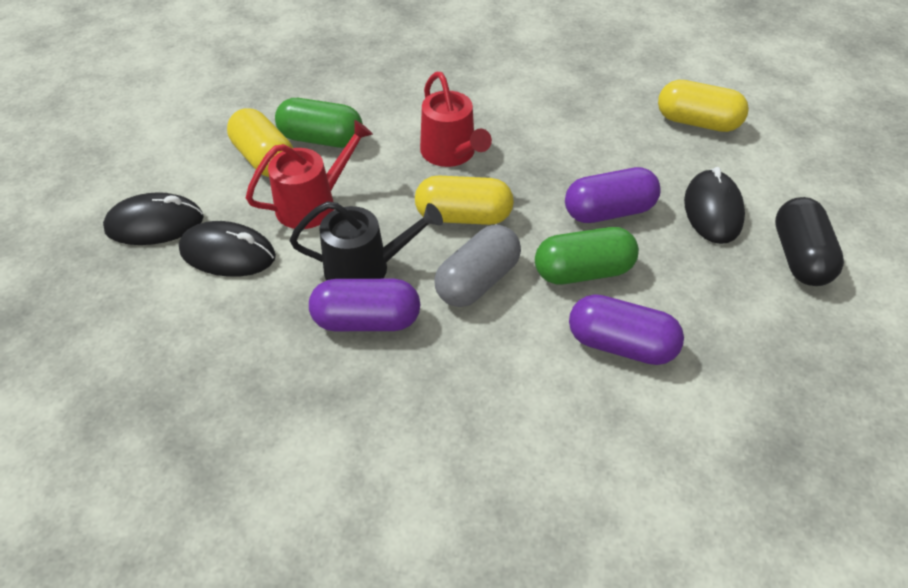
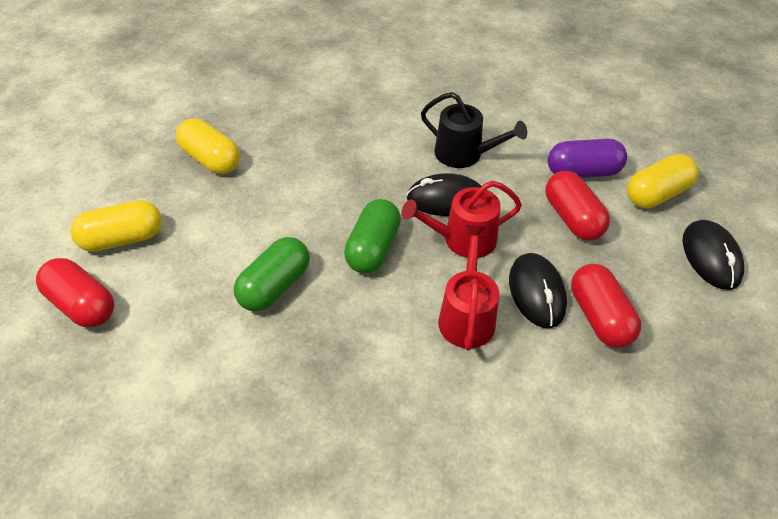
black capsule: [775,197,844,286] = 1 -> none = 0
grey capsule: [434,225,521,307] = 1 -> none = 0
purple capsule: [309,279,420,331] [565,167,660,223] [569,294,684,365] = 3 -> [548,139,627,178] = 1
red capsule: none = 0 -> [36,258,114,328] [545,171,610,240] [571,264,641,348] = 3

